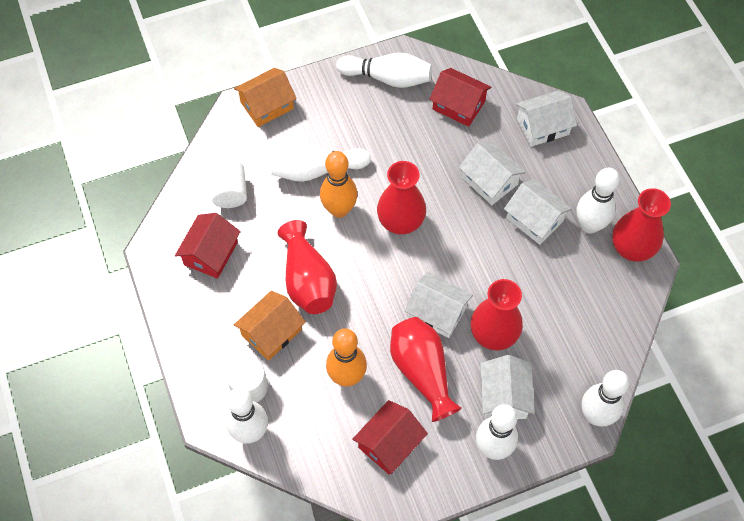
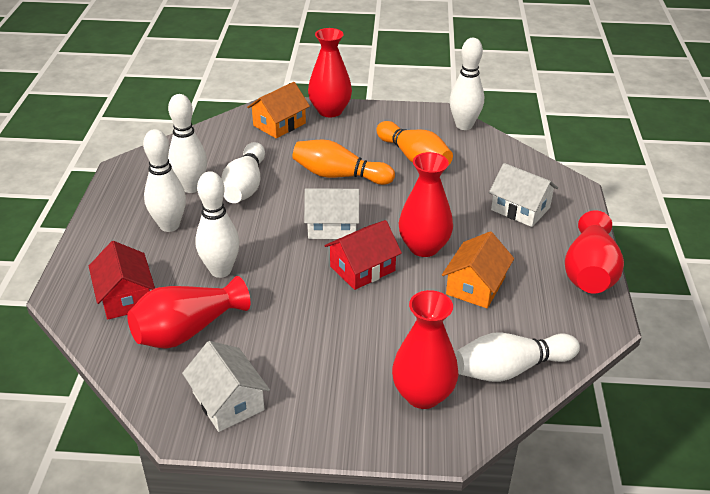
red house: [175,213,241,279] [352,400,428,474] [429,68,491,127] = 3 -> [89,241,155,319] [325,220,402,290] = 2
white cylinder: [210,160,247,208] [226,356,268,402] = 2 -> none = 0
white house: [405,272,473,338] [459,141,526,205] [480,355,535,419] [504,179,572,245] [516,91,577,147] = 5 -> [182,341,270,432] [304,188,359,239] [489,163,558,227] = 3

